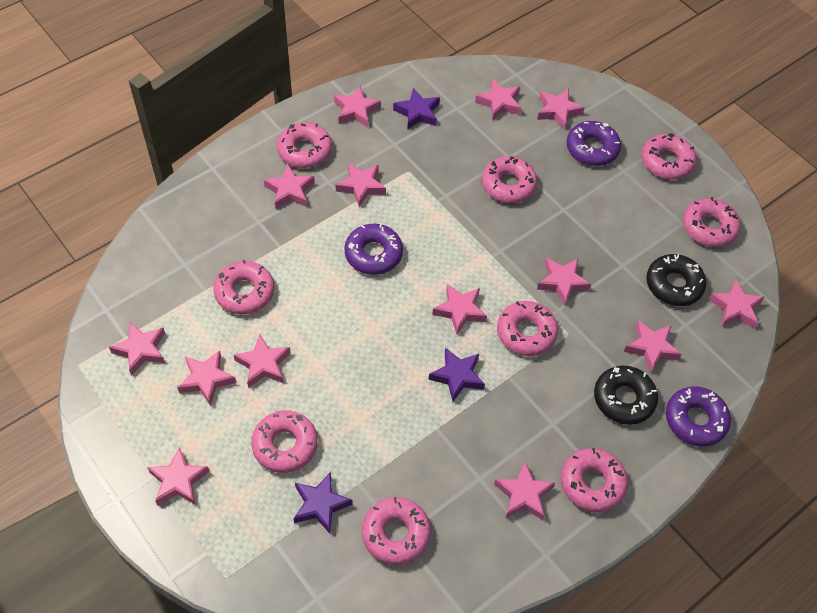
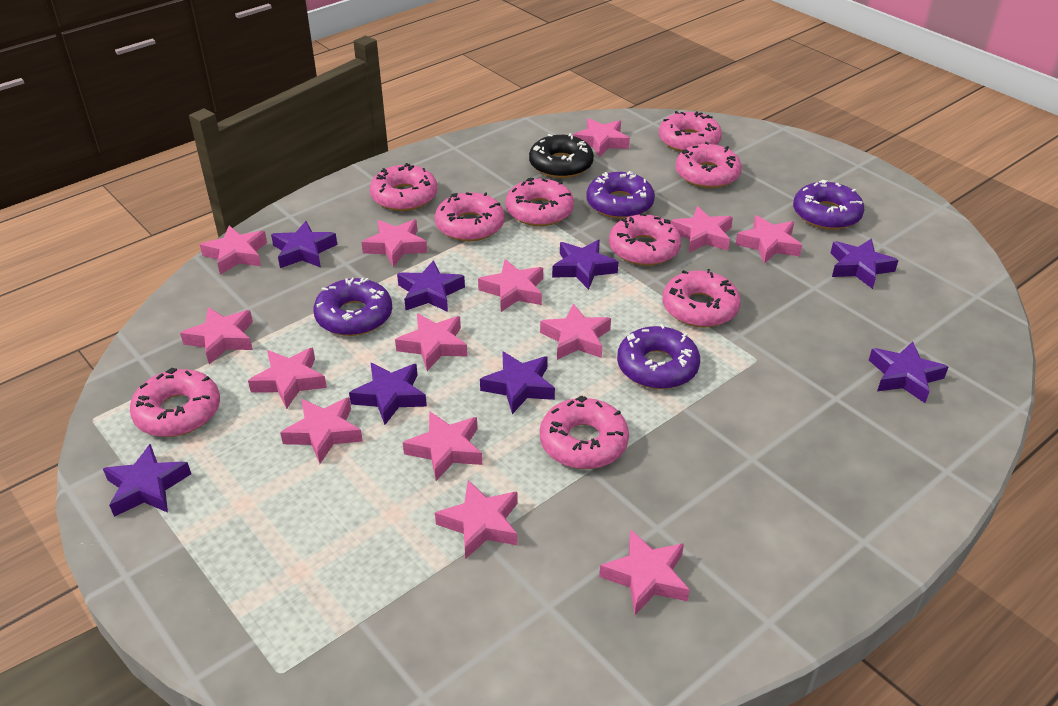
black donut: [594,366,658,425] [646,254,706,306] = 2 -> [529,133,594,178] = 1
purple donut: [344,223,403,275] [566,121,621,166] [666,387,731,447] = 3 -> [313,278,392,336] [586,171,655,219] [617,324,700,389] [793,180,864,230] = 4
purple star: [294,472,353,533] [393,88,440,130] [429,347,485,402] = 3 -> [103,444,191,517] [271,221,337,268] [349,363,427,425] [397,260,465,312] [480,351,555,414] [552,240,618,290] [831,239,899,289] [869,341,948,403] = 8

